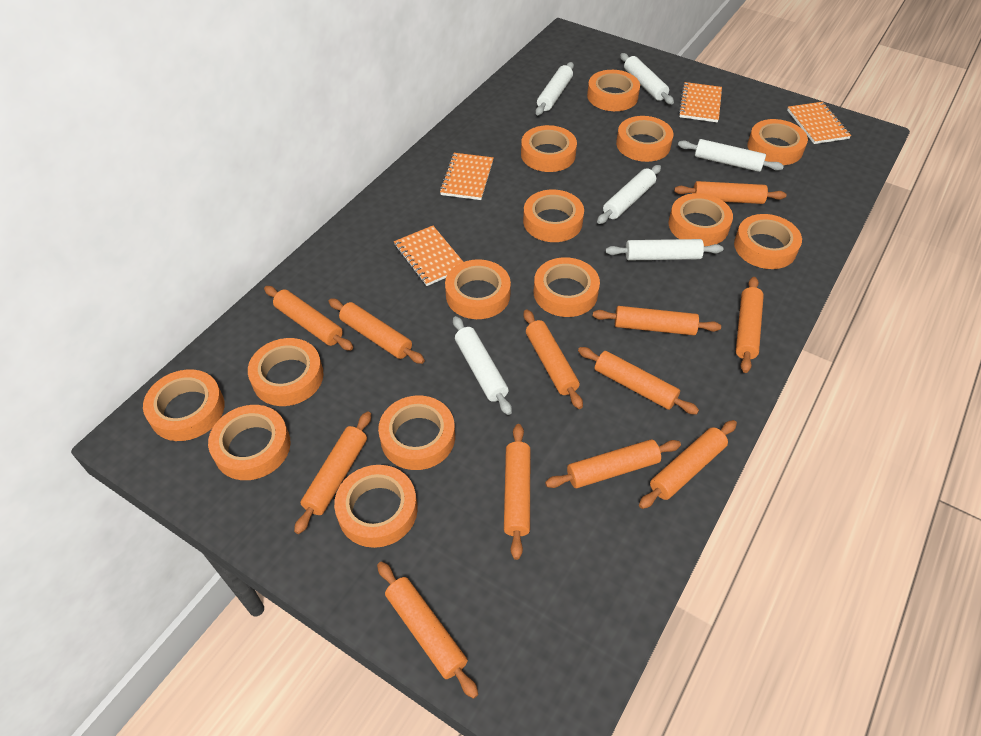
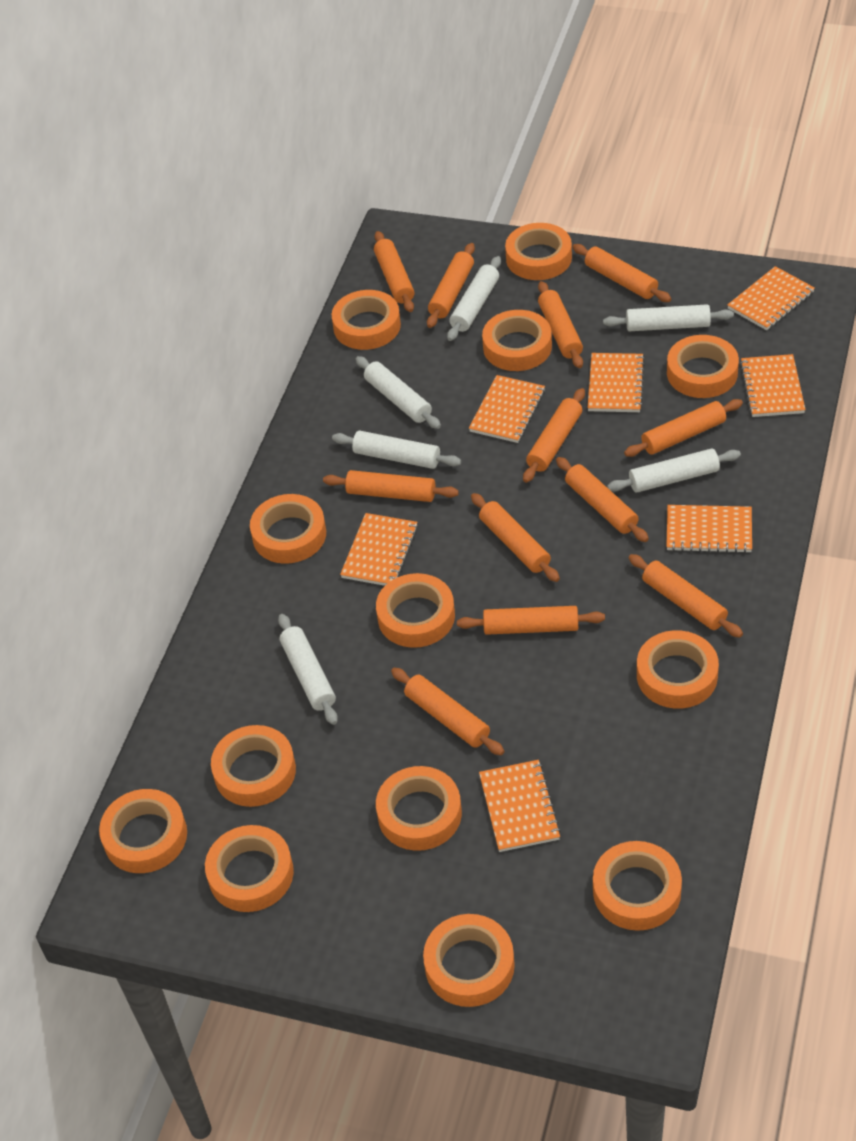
orange notebook: [394,226,463,286] [439,153,494,200] [678,82,722,122] [787,102,851,144] = 4 -> [340,513,418,586] [469,375,545,443] [479,760,561,852] [588,353,645,412] [666,505,752,553] [727,266,815,330] [740,354,806,417] = 7
orange tape: [143,369,225,441] [208,405,291,480] [248,338,324,406] [334,465,418,548] [378,395,455,470] [445,259,511,319] [521,125,577,172] [523,189,584,242] [534,257,600,317] [587,70,640,111] [616,116,673,162] [669,193,733,246] [734,214,802,269] [747,119,808,165] = 14 -> [99,789,187,873] [205,825,294,912] [211,725,296,807] [250,494,326,564] [332,290,401,350] [376,573,455,648] [376,766,462,851] [423,914,515,1007] [482,310,552,371] [505,223,572,280] [593,841,682,931] [637,630,719,709] [667,335,739,398] = 13

